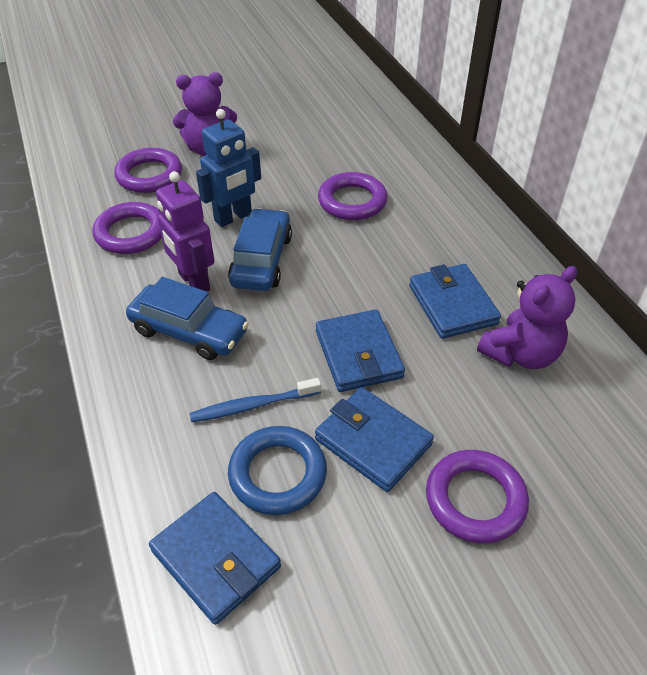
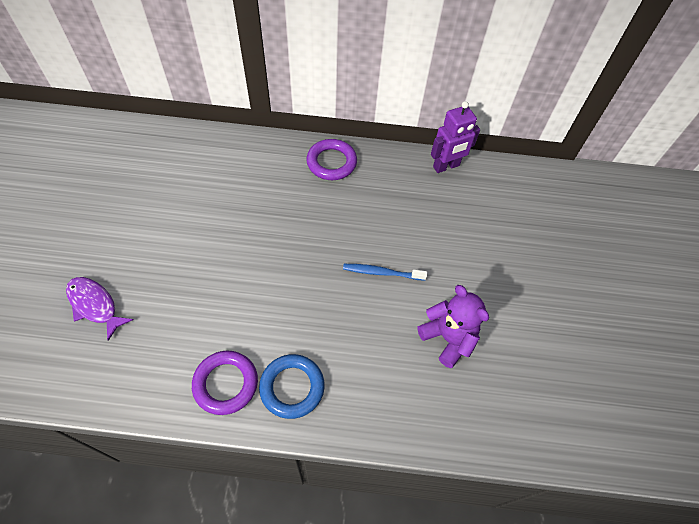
blue car: [126,277,249,360] [228,208,292,291] = 2 -> none = 0
blue robot: [196,109,261,227] = 1 -> none = 0
blue wallet: [149,492,281,625] [315,387,434,492] [316,310,405,392] [409,264,501,339] = 4 -> none = 0
purple fish: none = 0 -> [66,277,133,341] = 1
purple ring: [92,202,162,254] [114,148,182,193] [318,172,387,220] [426,450,529,544] = 4 -> [192,351,258,415] [306,139,357,180] = 2
purple teddy bear: [173,72,237,156] [477,266,577,369] = 2 -> [417,285,489,368] = 1

